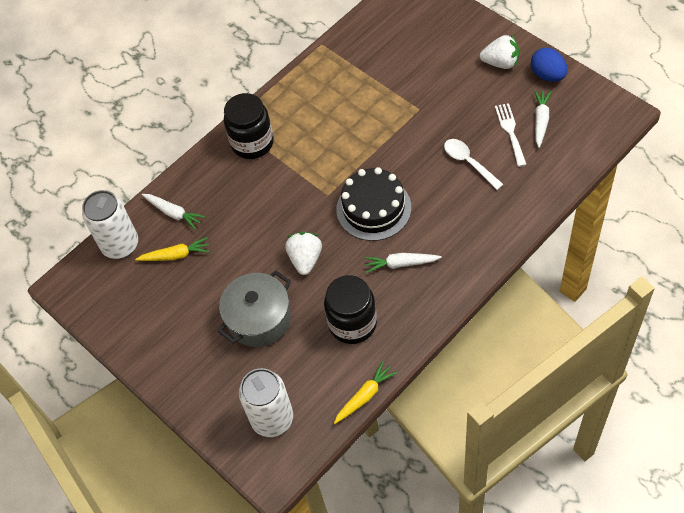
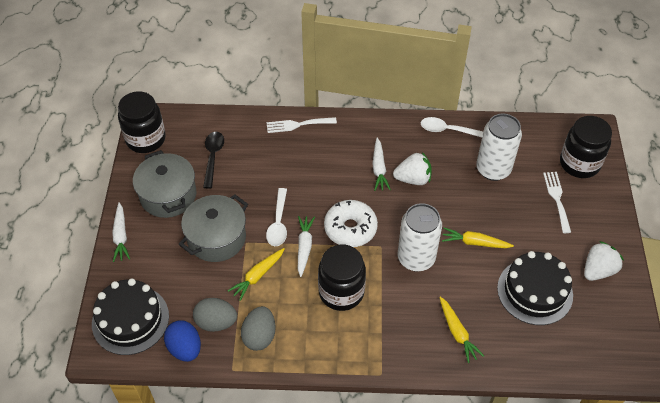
black cake: [336,167,411,241] = 1 -> [92,278,169,355] [497,251,573,325] = 2
black jar: [224,93,274,159] [324,275,377,344] = 2 -> [118,91,166,153] [318,244,366,311] [560,116,612,178] = 3
black spoon: none = 0 -> [203,132,224,189] = 1
grey egg: none = 0 -> [193,298,237,332] [241,306,276,351] = 2
grey pot: [218,270,291,347] = 1 -> [133,150,196,218] [179,194,248,262] = 2
white donut: none = 0 -> [324,200,378,247] = 1
white fork: [495,103,527,167] = 1 -> [266,117,337,133] [543,172,571,233] = 2
white spoon: [444,139,504,190] = 1 -> [266,188,287,246] [421,117,483,138] = 2
yellow carrot: [135,237,210,261] [334,361,397,424] = 2 -> [228,248,284,301] [439,296,484,363] [442,228,514,248] = 3

